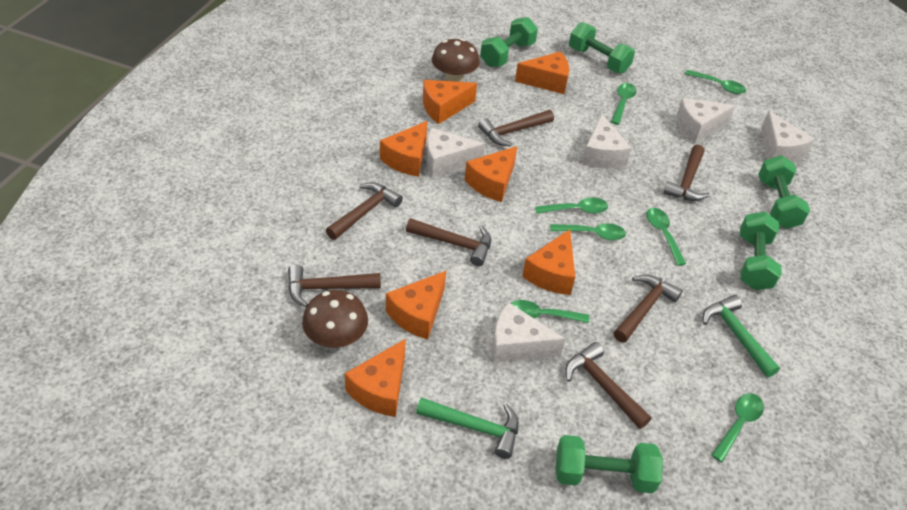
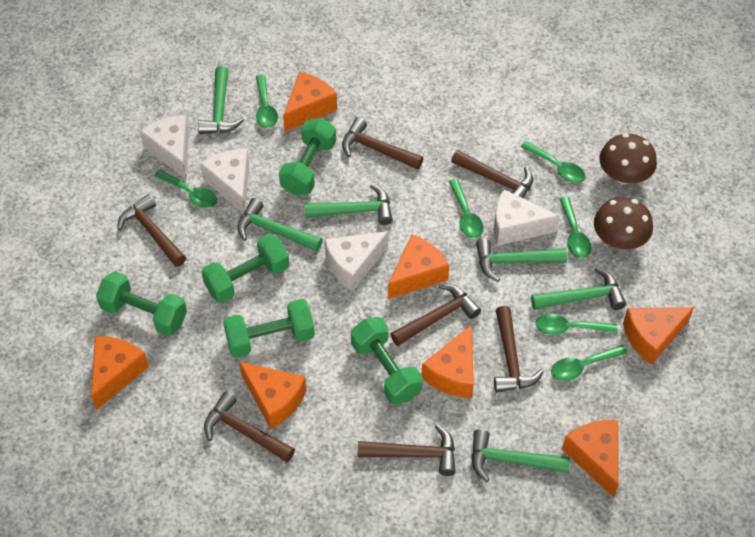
green hammer: [416,397,519,459] [703,295,780,377] = 2 -> [198,66,244,134] [237,198,323,252] [304,184,393,225] [472,429,570,482] [476,239,568,282] [531,267,626,310] = 6
white cheese: [426,128,485,177] [492,302,565,363] [582,114,631,168] [676,98,736,143] [761,111,814,162] = 5 -> [140,115,189,179] [200,149,249,213] [325,231,388,291] [494,189,560,246] = 4

